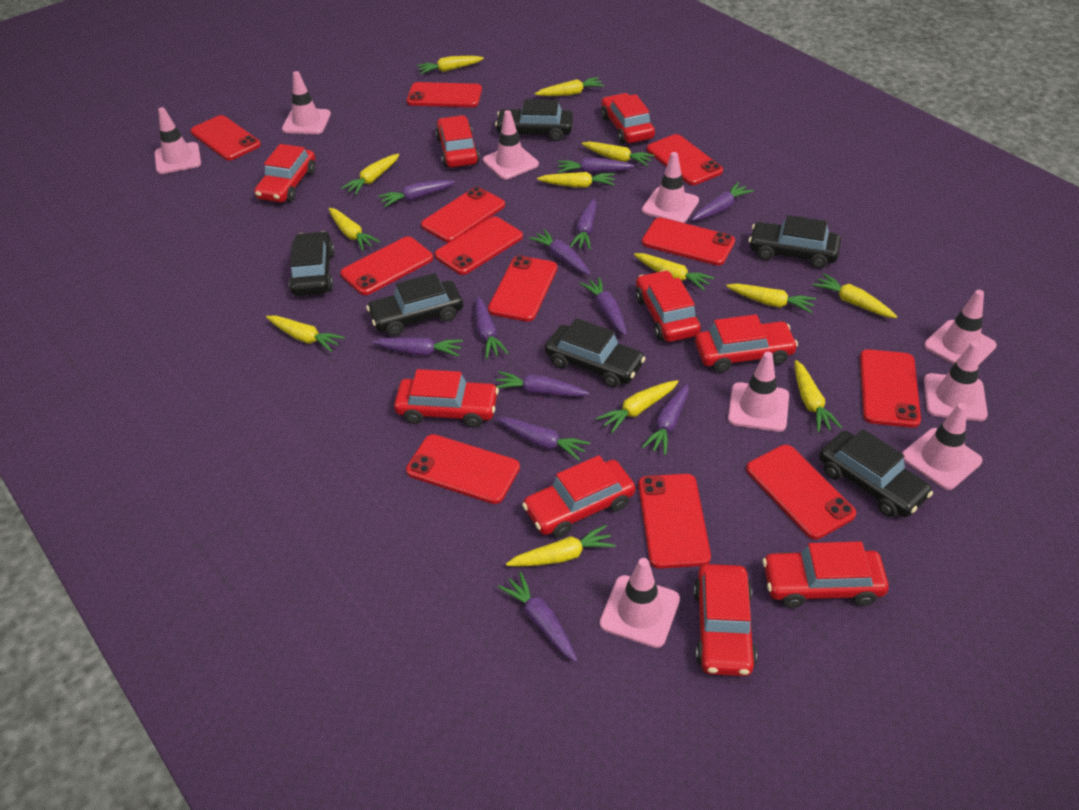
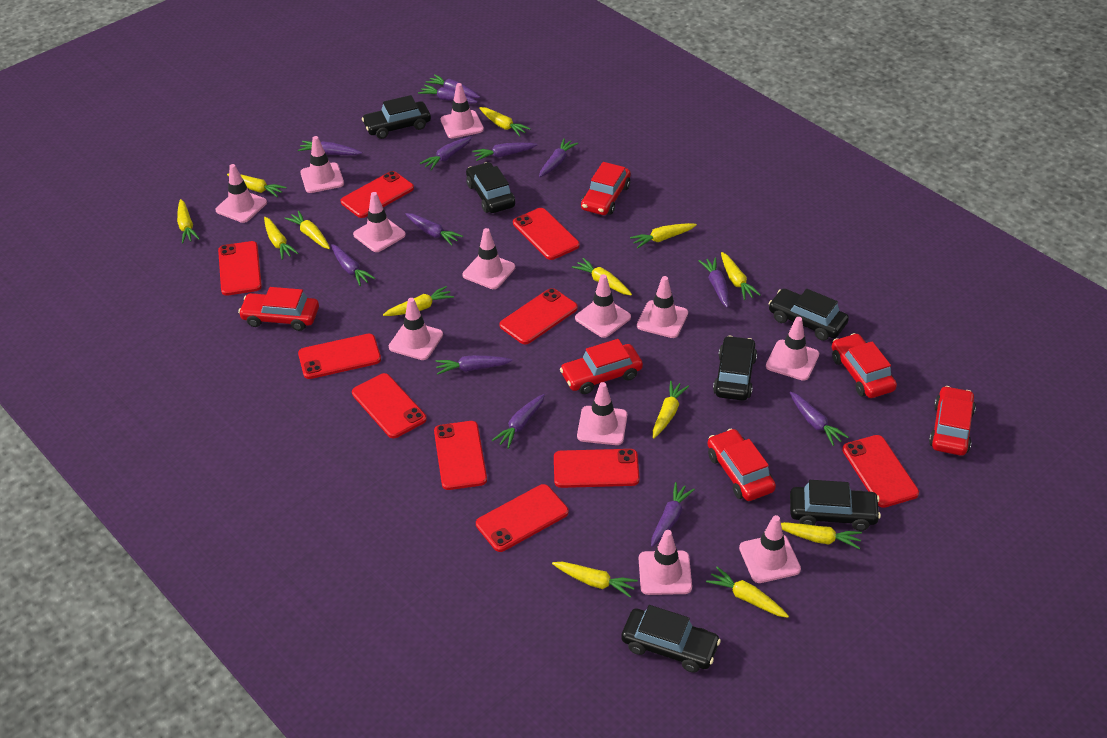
pink traffic cone: [155,107,201,174] [282,71,331,134] [483,110,539,179] [600,558,680,648] [642,152,699,223] [728,352,789,432] [902,403,982,490] [924,290,997,365] [924,341,988,421] = 9 -> [216,164,267,223] [300,136,344,193] [353,192,406,252] [389,298,443,360] [440,83,484,139] [462,228,515,289] [575,274,631,338] [577,382,627,445] [637,276,688,338] [639,530,692,595] [739,515,801,583] [766,317,819,381] = 12
purple carrot: [371,337,463,357] [378,180,455,207] [475,296,509,359] [496,371,589,397] [496,417,590,461] [498,572,577,662] [529,229,591,275] [557,158,634,173] [570,198,597,250] [580,277,627,336] [642,383,689,455] [691,182,754,221] = 12 -> [298,141,362,155] [331,244,375,286] [406,213,463,246] [418,85,478,104] [420,136,472,170] [426,74,480,98] [436,355,512,375] [472,143,538,161] [492,394,545,449] [539,139,578,177] [651,482,695,547] [699,258,729,308] [789,391,848,446] = 13
red car: [254,144,316,203] [394,369,499,428] [436,115,480,168] [522,455,635,538] [601,93,655,144] [636,270,701,342] [693,564,757,676] [695,314,798,372] [763,541,889,608] = 9 -> [238,287,319,331] [560,339,643,394] [581,162,630,215] [707,429,776,501] [832,333,897,398] [929,386,976,456] = 6
red phone: [190,115,261,160] [340,236,433,295] [406,434,520,504] [407,82,482,107] [421,187,505,243] [434,216,523,275] [488,256,558,322] [638,474,711,569] [642,217,735,266] [647,134,723,185] [746,445,856,539] [860,349,921,428] = 12 -> [218,241,262,296] [298,334,381,379] [341,171,414,218] [352,373,427,438] [434,421,487,490] [476,484,569,552] [499,288,578,345] [513,208,580,260] [554,449,640,488] [842,435,919,508] = 10

